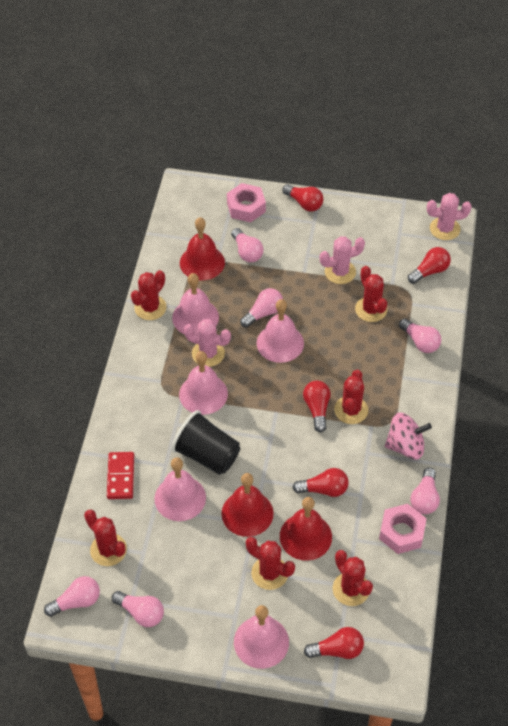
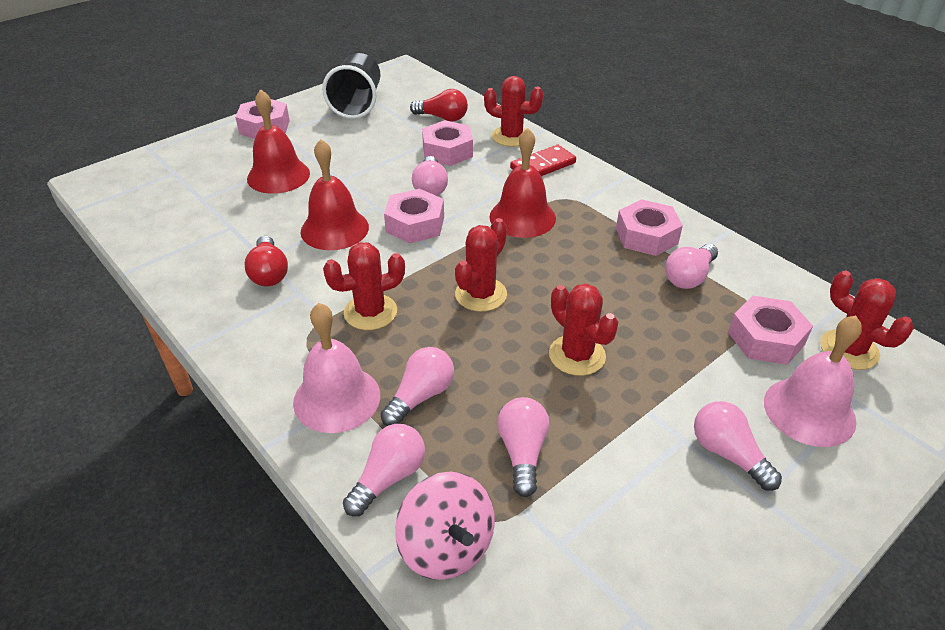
pink bell: [154,458,206,521] [172,273,219,334] [179,351,228,415] [234,605,289,669] [257,299,304,363] = 5 -> [293,303,380,433] [764,315,862,447] = 2
pink cactus: [184,319,231,367] [320,236,365,284] [427,193,472,240] = 3 -> none = 0
pink nut: [227,183,266,222] [379,504,427,554] = 2 -> [235,99,290,139] [384,188,444,243] [422,120,473,166] [616,199,683,256] [728,296,813,365] = 5
red cactus: [84,510,127,566] [131,270,167,320] [246,537,295,590] [333,550,373,606] [334,370,368,424] [355,266,387,322] = 6 -> [323,242,405,330] [455,218,507,312] [484,76,543,147] [549,284,618,376] [820,271,914,370] = 5
red light bulb: [283,184,323,211] [293,468,349,497] [303,381,331,432] [304,627,364,659] [408,247,451,284] = 5 -> [244,236,288,286] [410,89,468,122] = 2

